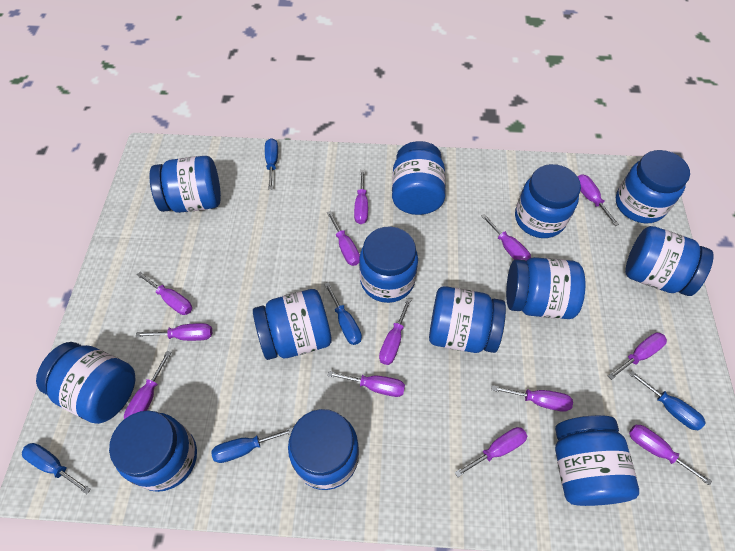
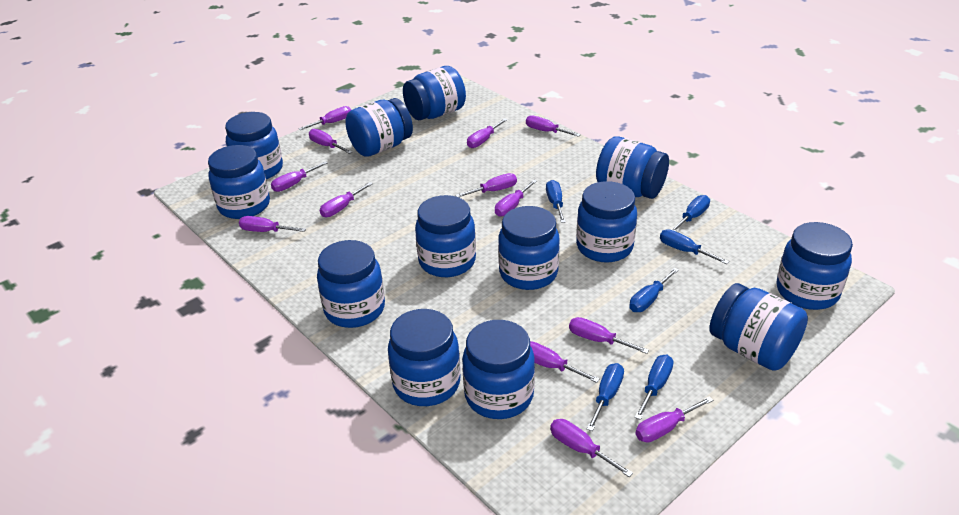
blue screwdriver: [22,443,91,494] [211,427,293,463] [265,138,278,190] [324,282,362,345] [629,371,706,430] = 5 -> [546,180,566,223] [587,363,624,431] [629,268,679,312] [635,355,674,420] [660,229,729,264] [671,195,710,231] = 6

